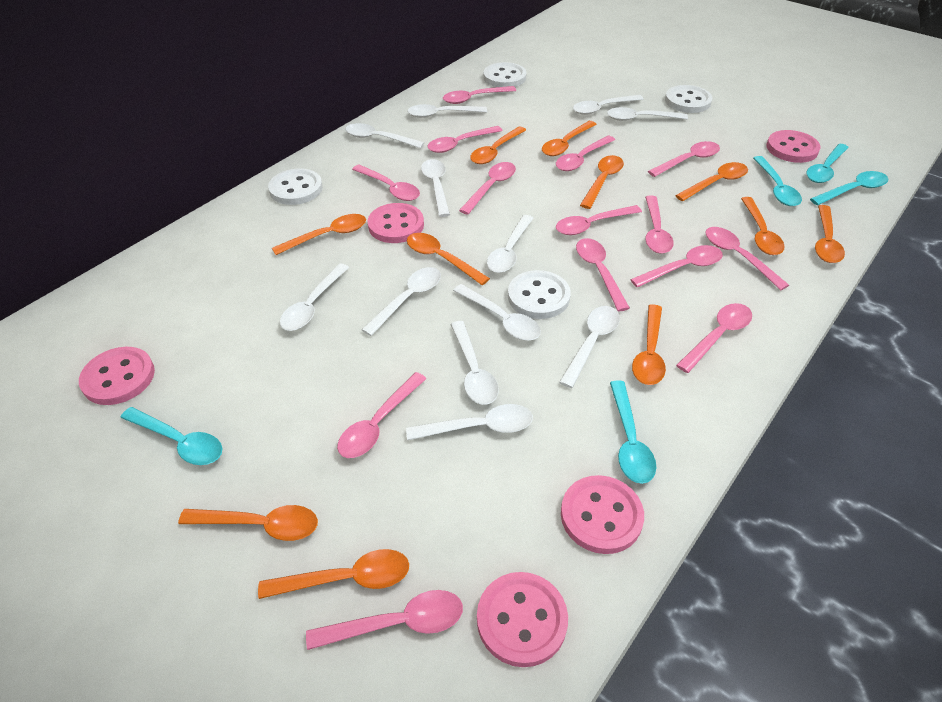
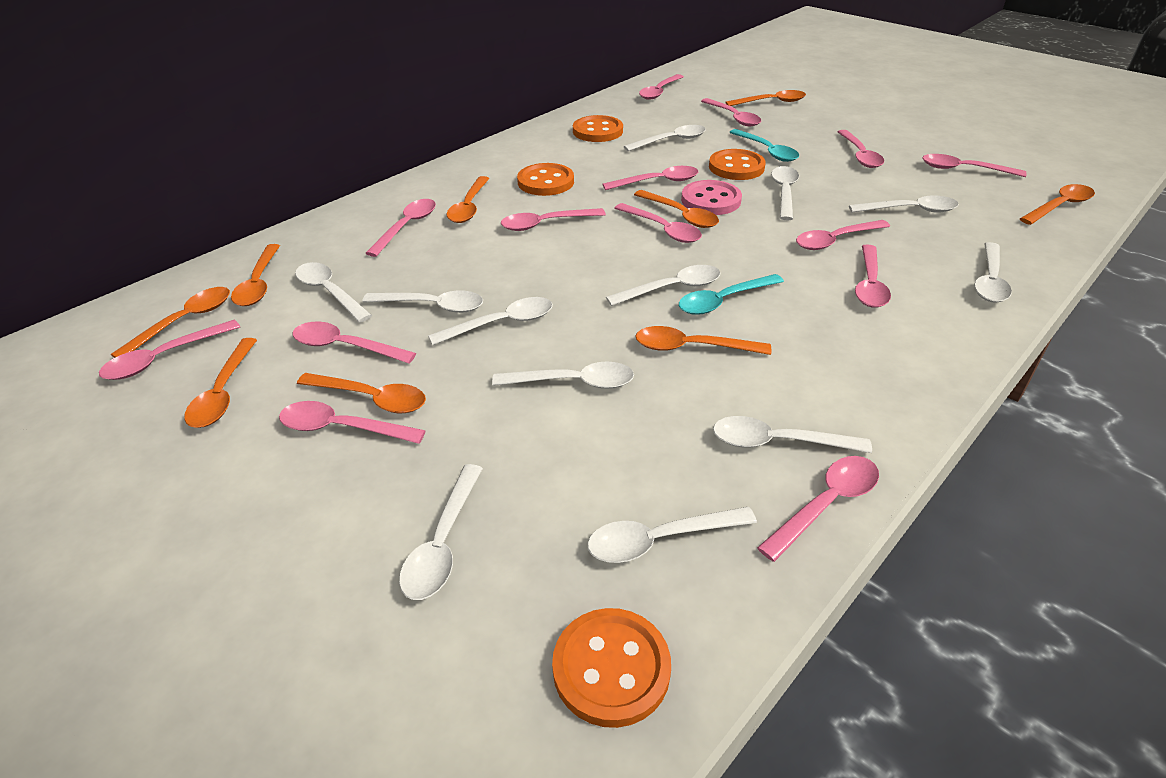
orange button: none = 0 -> [517,163,574,196] [552,608,671,728] [573,115,623,142] [709,149,766,180] = 4
orange spoon: [178,505,318,541] [258,549,409,599] [272,214,366,255] [407,233,490,285] [470,126,526,164] [542,121,597,156] [580,155,624,209] [632,304,666,385] [675,162,748,201] [741,197,785,255] [815,205,845,263] = 11 -> [111,287,230,358] [184,338,257,428] [231,244,280,306] [297,373,426,413] [447,176,489,223] [634,190,719,228] [635,326,771,355] [725,90,806,106] [1020,184,1095,225] = 9
pink button: [79,347,155,405] [367,203,424,243] [477,572,568,667] [561,475,644,554] [766,130,820,163] = 5 -> [681,180,742,215] = 1
turquoise spoon: [120,407,223,465] [610,381,656,484] [753,156,802,206] [806,144,849,183] [810,171,889,205] = 5 -> [679,274,784,315] [729,129,799,162] = 2
white button: [268,168,323,205] [483,62,527,87] [508,270,571,319] [665,85,712,113] = 4 -> none = 0

